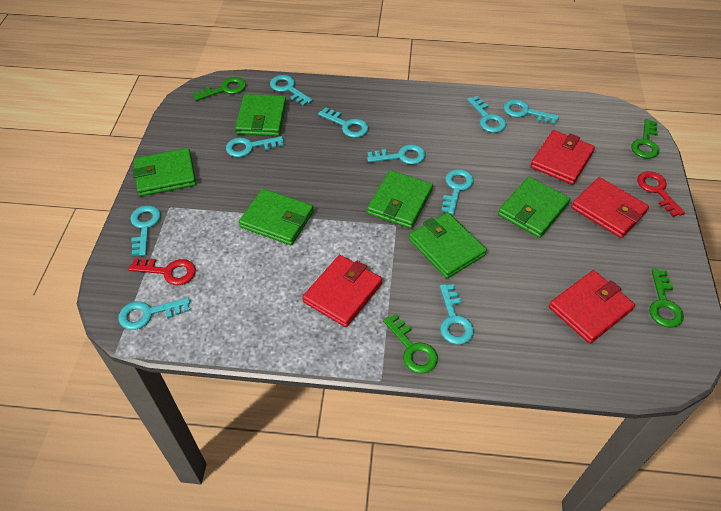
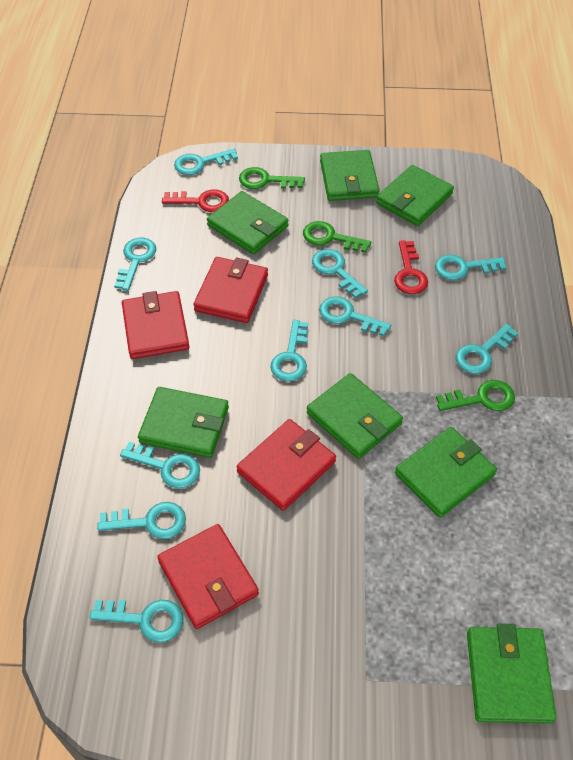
green key: [193,77,246,101] [383,314,438,374] [631,119,659,159] [649,269,684,328] = 4 -> [239,167,305,189] [303,221,371,253] [436,380,515,411] = 3
green wallet: [133,148,196,196] [235,94,287,136] [239,189,314,245] [367,170,433,229] [409,212,487,278] [498,177,570,238] = 6 -> [138,387,229,458] [207,191,289,254] [307,373,403,459] [320,150,380,201] [376,165,454,226] [395,427,497,518] [467,624,556,723] = 7

